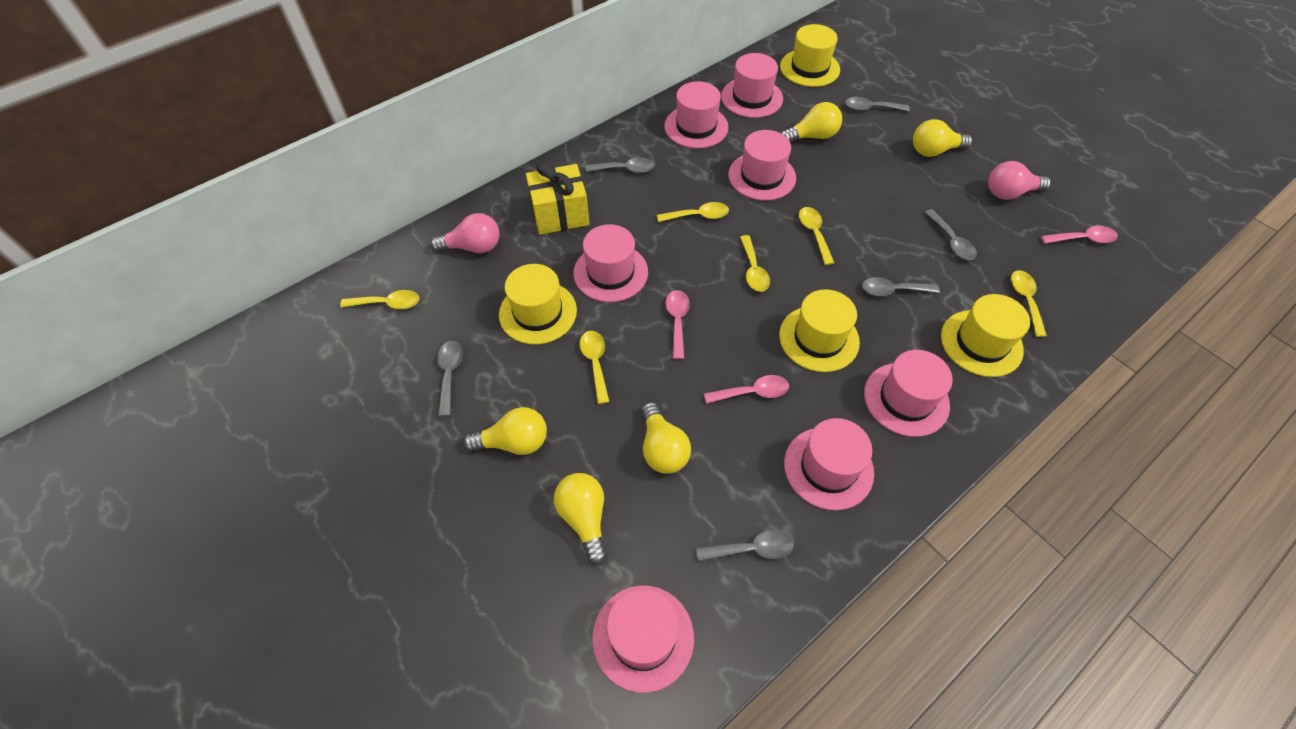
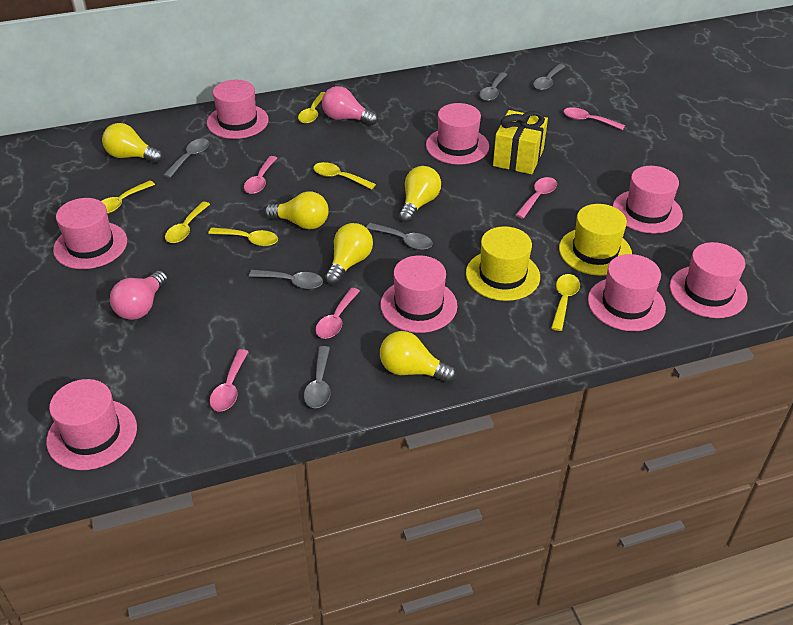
pink hat: [573,224,648,302] [592,585,694,693] [664,81,728,148] [721,53,783,118] [728,130,796,201] [784,418,874,510] [864,350,953,437] = 7 -> [46,379,137,470] [53,198,127,269] [207,80,269,139] [380,255,457,333] [426,103,489,165] [588,254,666,331] [613,166,683,233] [670,242,748,318] = 8
pink spoon: [665,290,690,359] [704,375,789,404] [1041,226,1118,244] = 3 -> [210,349,249,411] [244,156,277,194] [315,288,360,339] [516,177,557,219] [563,107,625,130] = 5
yellow hat: [499,264,577,345] [779,289,860,372] [780,24,840,87] [941,294,1030,377] = 4 -> [466,226,540,301] [559,204,632,276] = 2

